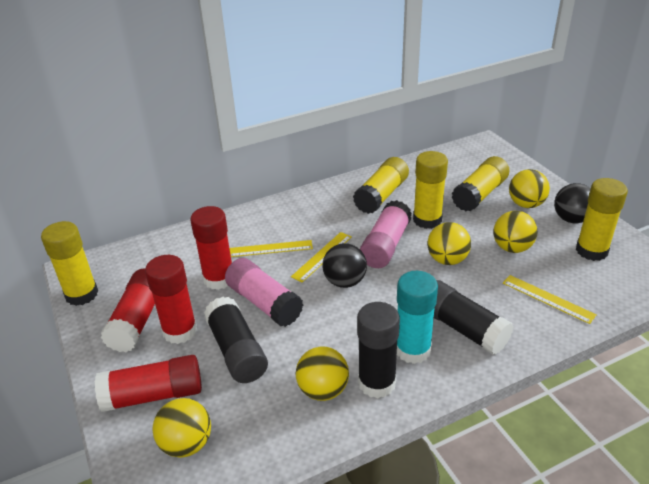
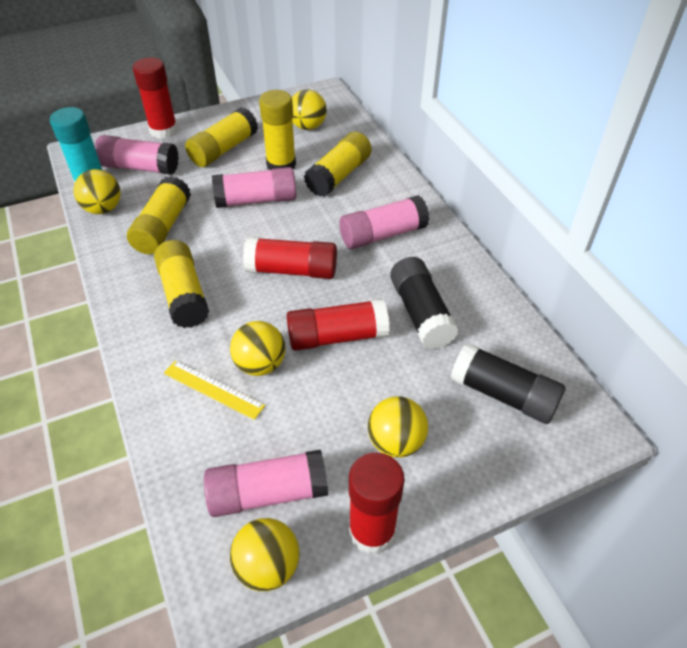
black ball: [322,243,367,288] [554,183,591,223] = 2 -> none = 0
black glue stick: [204,296,268,383] [357,302,400,398] [434,280,514,355] = 3 -> [390,257,459,349] [450,343,566,424] = 2
pink glue stick: [225,258,303,327] [360,200,412,268] = 2 -> [95,135,179,175] [204,449,328,517] [212,167,296,208] [339,195,429,249] = 4
yellow ruler: [230,240,313,257] [291,232,352,282] [503,275,597,324] = 3 -> [164,360,265,420] = 1

